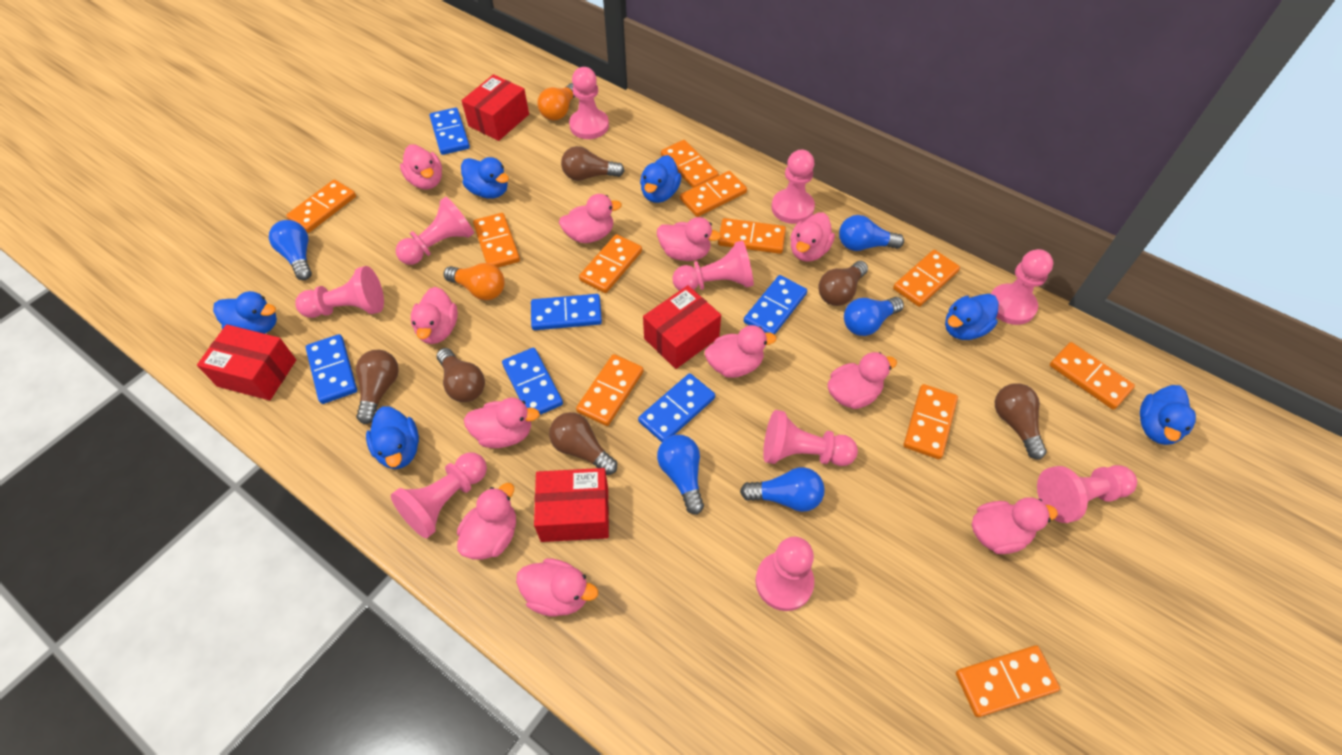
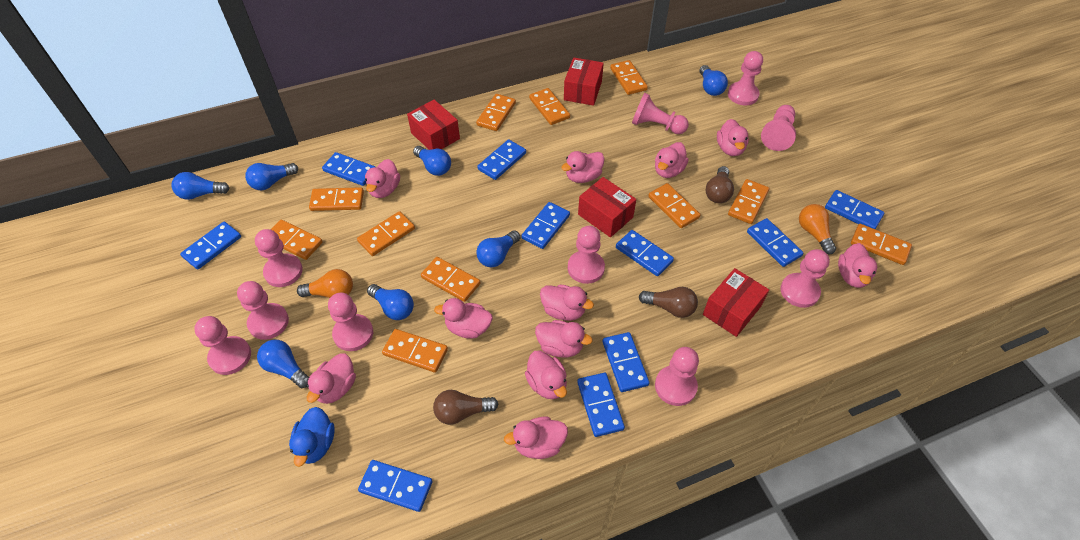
blue domino: [306,334,357,404] [429,108,470,155] [502,348,563,415] [531,294,602,330] [638,373,715,442] [744,275,807,335] = 6 -> [180,222,241,270] [322,152,375,186] [358,460,433,512] [477,139,526,180] [521,202,570,249] [577,373,625,437] [602,332,649,392] [616,230,674,276] [747,218,804,267] [825,190,884,229] = 10
blue duck: [213,291,277,334] [366,406,419,469] [461,157,509,199] [640,155,682,203] [945,294,998,340] [1140,385,1196,445] = 6 -> [289,407,335,467] = 1
blue light bulb: [269,220,312,280] [657,435,704,515] [740,467,825,512] [839,215,904,251] [844,297,904,336] = 5 -> [171,172,230,200] [245,163,298,190] [257,339,309,388] [367,284,414,320] [413,146,451,176] [476,230,520,267] [700,65,728,96] = 7
brown light bulb: [356,350,399,424] [437,348,485,402] [549,412,617,475] [561,146,625,181] [819,261,868,306] [995,383,1047,460] = 6 -> [433,390,498,425] [639,287,698,318] [706,166,734,203] = 3

